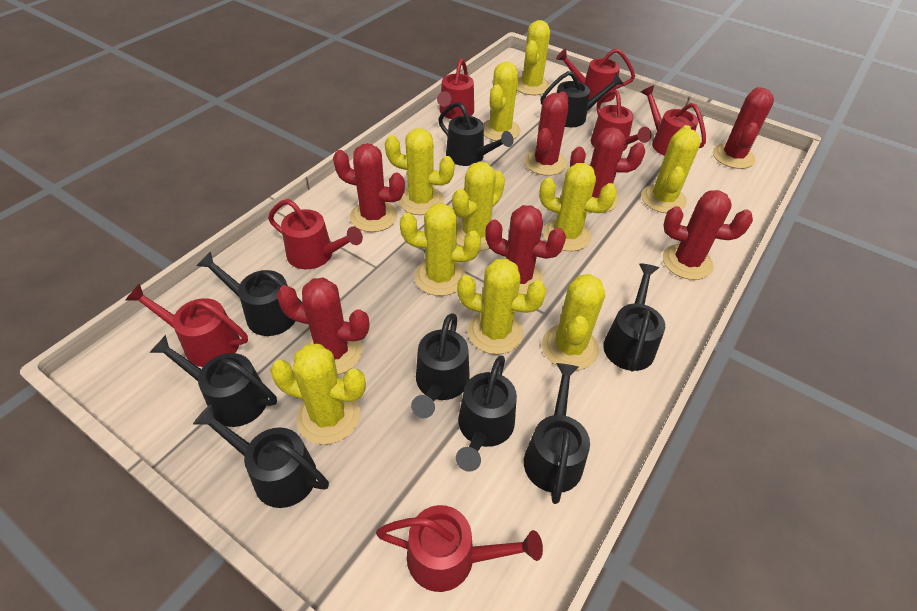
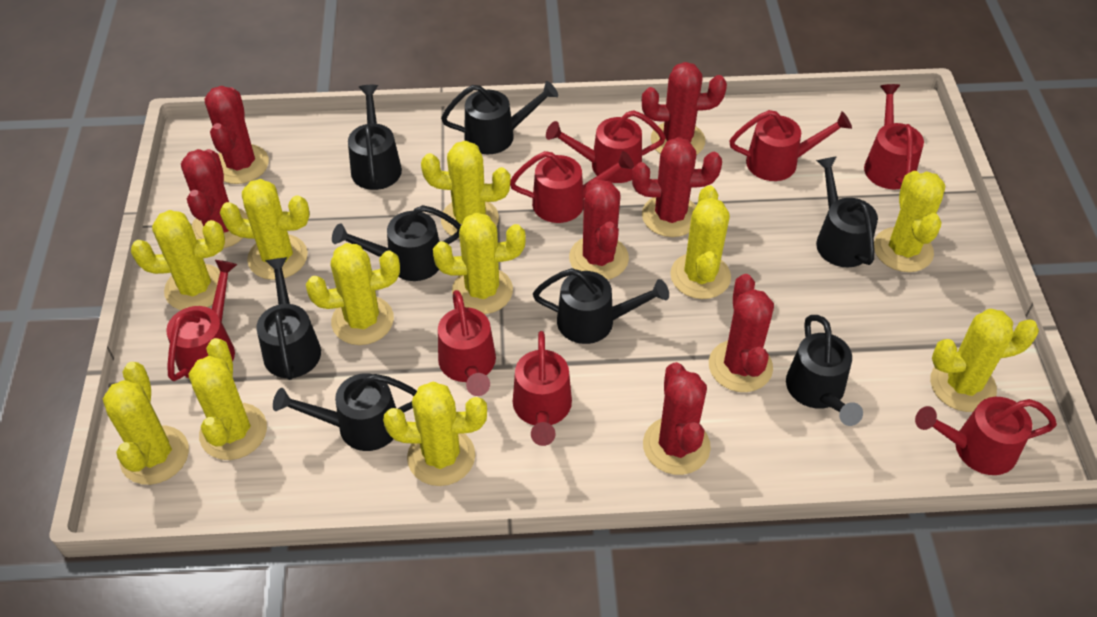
black watering can: [149,335,277,427] [193,404,329,508] [196,251,302,336] [411,313,470,418] [438,102,513,166] [456,355,517,472] [524,363,590,504] [540,71,624,127] [603,263,665,372] = 9 -> [256,257,321,380] [273,373,417,451] [332,205,461,281] [348,85,402,190] [441,81,558,154] [533,268,669,344] [786,315,863,426] [816,156,878,268] = 8
red watering can: [126,284,248,367] [268,199,363,269] [376,505,543,592] [437,58,474,119] [556,49,635,103] [591,90,651,151] [641,85,706,156] = 7 -> [166,260,237,381] [438,290,496,396] [510,151,634,223] [513,331,572,446] [546,110,666,183] [729,110,852,181] [864,84,924,189] [915,397,1057,475] = 8
yellow cactus: [270,344,366,445] [385,128,455,215] [400,203,481,296] [452,161,505,251] [457,259,546,354] [483,62,521,141] [517,20,550,95] [539,163,617,251] [542,274,605,370] [641,125,701,213] = 10 -> [103,362,189,485] [131,210,225,310] [189,338,267,460] [220,179,310,280] [306,243,400,345] [383,382,487,486] [421,141,511,240] [433,213,526,314] [670,185,731,299] [874,171,945,272] [930,309,1039,412] = 11

